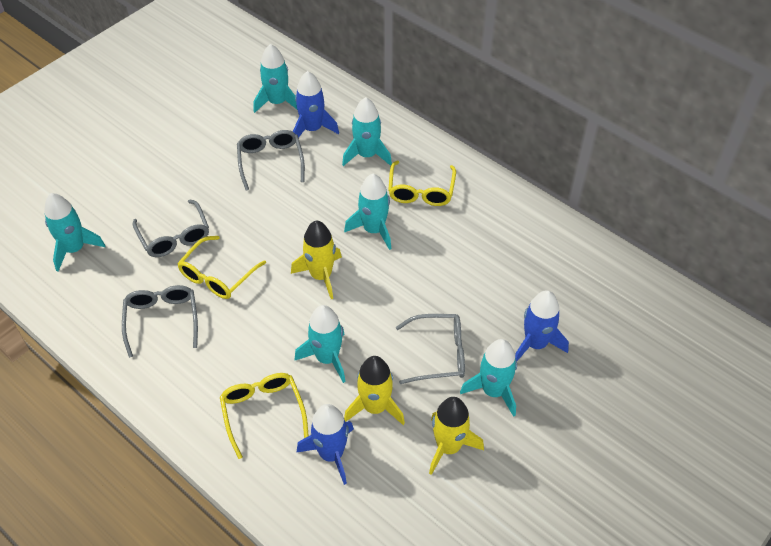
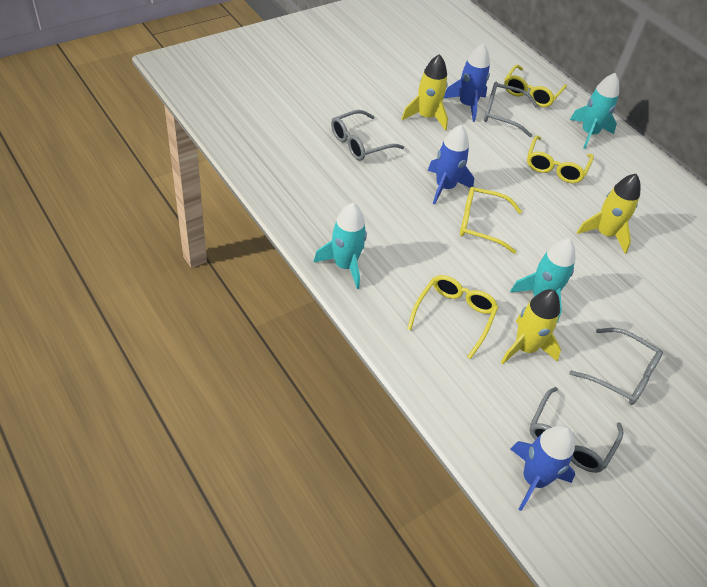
turquoise rocket: [44,193,106,271] [254,44,297,113] [295,305,346,383] [342,97,392,166] [344,174,391,250] [460,339,517,417] = 6 -> [313,203,367,289] [510,238,575,323] [570,73,619,149] = 3
yellow glasses: [177,236,266,299] [220,373,309,459] [388,161,456,206] = 3 -> [407,275,498,359] [460,187,522,254] [504,65,567,107] [527,135,594,183] = 4

